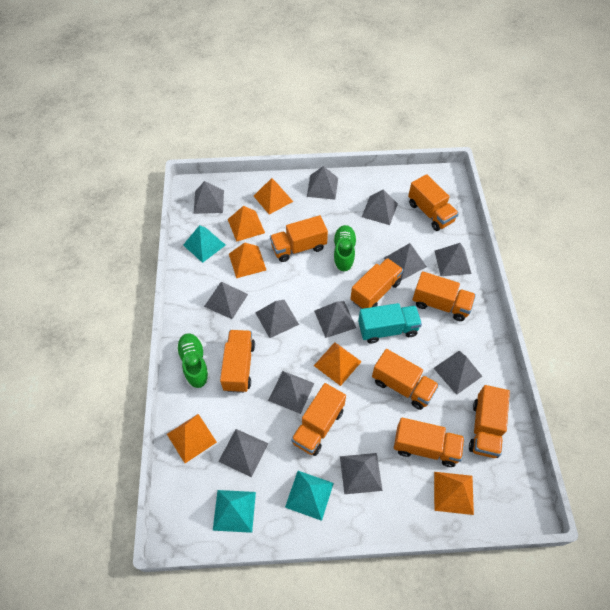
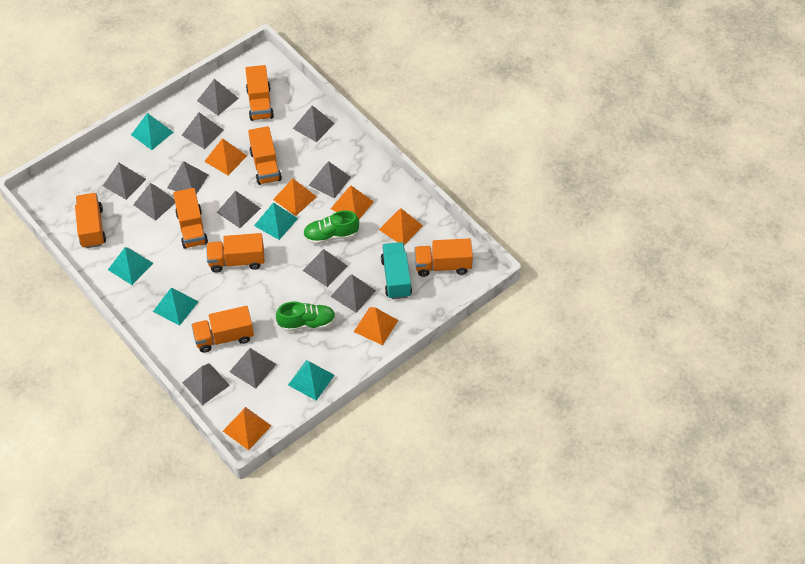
orange truck: [220,330,255,393] [270,215,328,262] [291,383,346,456] [350,258,403,309] [372,349,439,410] [394,417,465,467] [408,174,459,231] [412,271,476,321] [469,385,510,458] = 9 -> [75,193,106,248] [173,188,208,249] [191,306,254,353] [206,233,265,272] [245,65,274,121] [248,126,282,185] [414,238,473,277] = 7
turquoise pyramid: [183,225,226,263] [213,490,256,533] [285,471,334,521] = 3 -> [108,247,153,285] [131,113,174,150] [153,288,199,326] [254,202,298,240] [288,360,335,400] = 5

